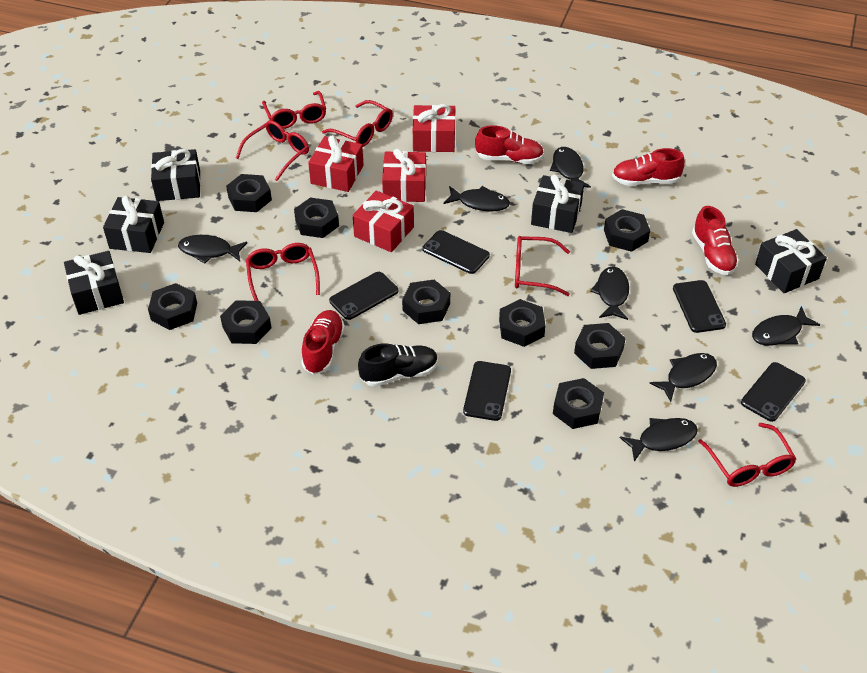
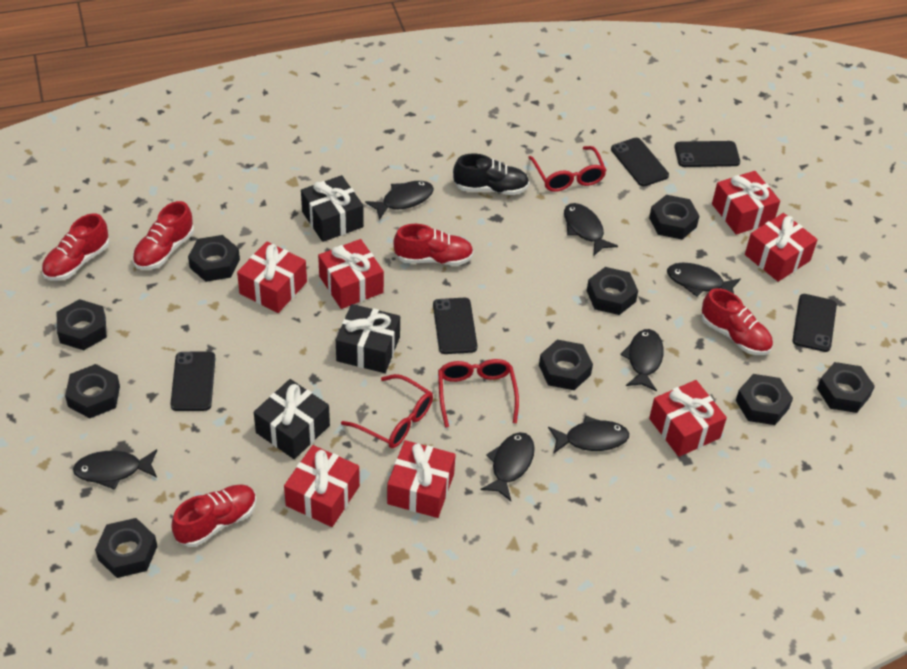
black gift: [64,251,124,315] [103,195,164,253] [151,149,201,201] [531,174,584,233] [755,229,827,293] = 5 -> [254,379,330,459] [301,175,364,242] [336,304,400,373] = 3
red gift: [308,135,364,192] [353,191,414,252] [382,149,426,202] [413,104,456,152] = 4 -> [237,241,307,313] [284,445,360,527] [318,239,384,309] [387,440,456,518] [649,380,727,457] [712,171,780,235] [745,213,818,282] = 7
red glasses: [236,120,309,181] [246,243,320,301] [262,91,326,129] [322,100,393,147] [515,236,570,296] [698,423,796,487] = 6 -> [341,374,433,448] [438,359,519,427] [528,146,607,192] = 3
red shoe: [301,310,345,375] [475,125,544,164] [612,148,685,186] [692,206,739,275] = 4 -> [41,213,109,281] [132,201,194,270] [171,485,257,547] [393,224,474,266] [701,288,773,355] = 5

